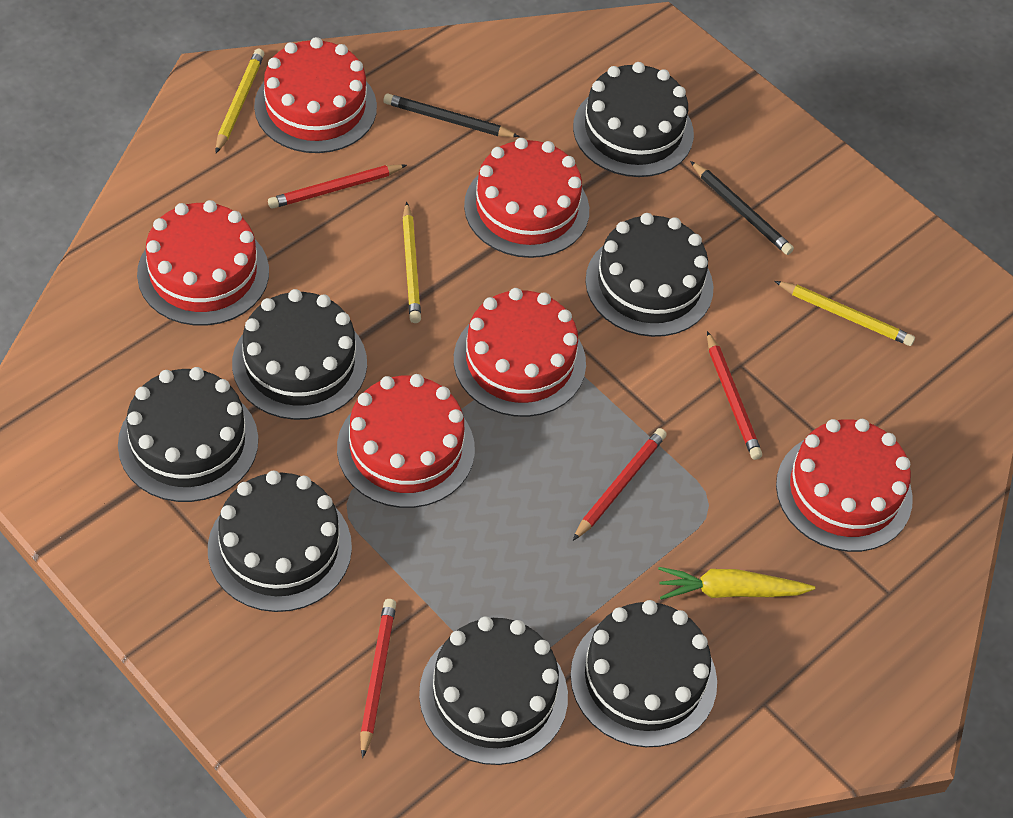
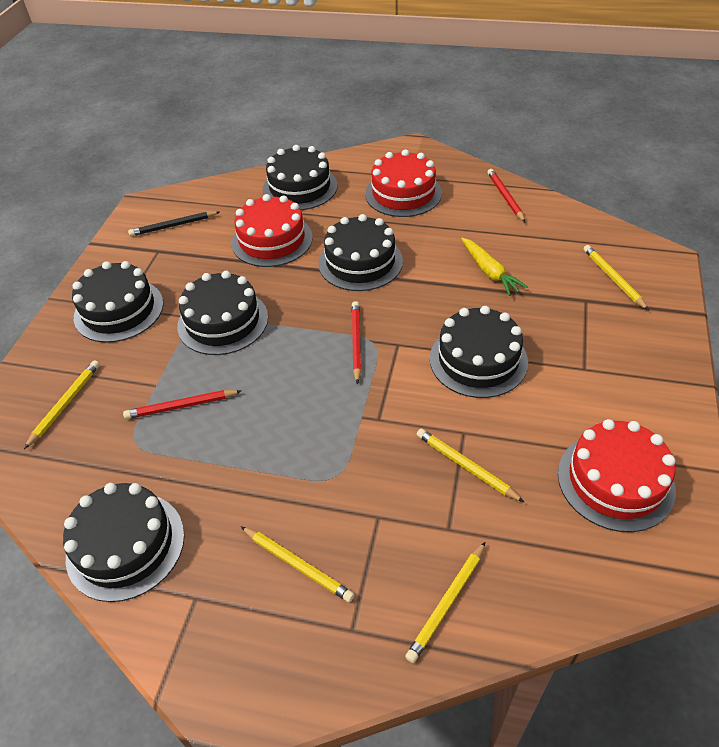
black cake: [118,367,258,502] [208,471,352,612] [232,289,367,420] [419,616,568,765] [570,600,717,747] [573,62,694,177] [585,213,713,337] = 7 -> [63,483,184,602] [72,261,163,343] [177,271,268,355] [263,145,337,210] [318,214,403,291] [430,306,528,398] = 6
black pencil: [383,94,520,137] [690,161,794,255] = 2 -> [128,211,220,237] = 1
red cake: [137,200,269,326] [254,37,377,153] [337,374,475,508] [454,288,586,417] [464,138,589,258] [776,419,913,552] = 6 -> [232,194,313,267] [365,149,442,217] [558,419,676,532] = 3
red pencil: [268,164,407,209] [360,599,396,758] [573,428,667,541] [707,331,762,460] = 4 -> [123,390,241,419] [352,301,361,384] [487,169,525,222] = 3
yellow pencil: [216,49,264,153] [402,202,421,323] [775,281,915,346] = 3 -> [24,360,100,449] [241,526,355,603] [405,542,485,663] [416,429,524,502] [583,245,649,310] = 5

